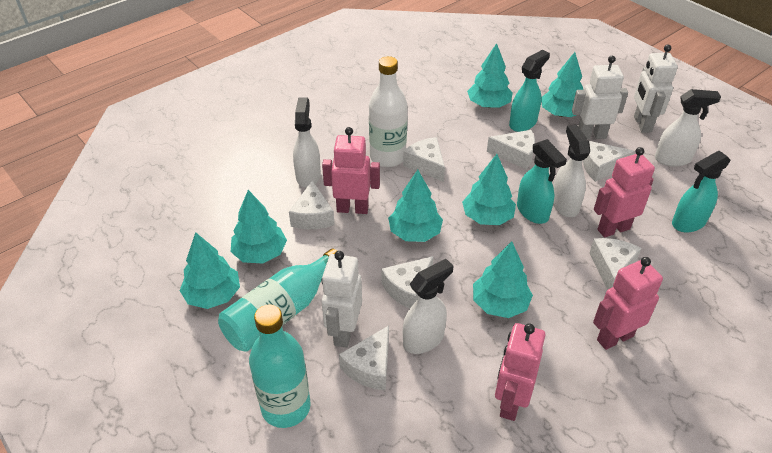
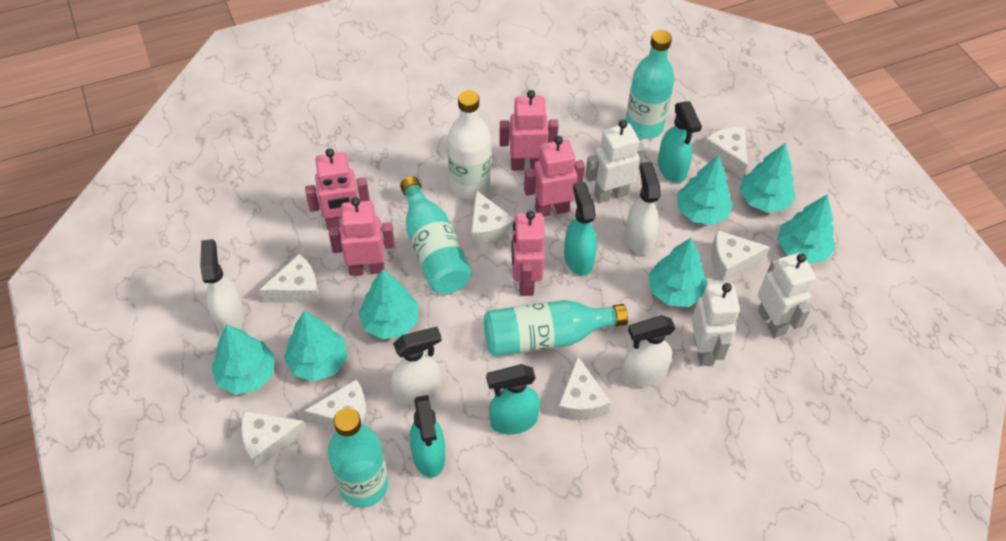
pink robot: [322,127,380,214] [495,323,545,421] [593,257,663,350] [594,147,655,238] = 4 -> [305,148,370,230] [329,197,395,276] [499,90,559,171] [511,211,545,296] [524,136,585,217] = 5
turquoise bottle: [218,248,337,352] [249,305,311,428] = 2 -> [328,408,388,508] [400,176,472,294] [484,300,628,357] [625,30,675,139] = 4
turquoise spray bottle: [509,50,550,132] [517,139,567,224] [672,151,731,233] = 3 -> [410,395,445,478] [486,364,540,434] [564,182,597,276] [658,101,702,183] = 4

